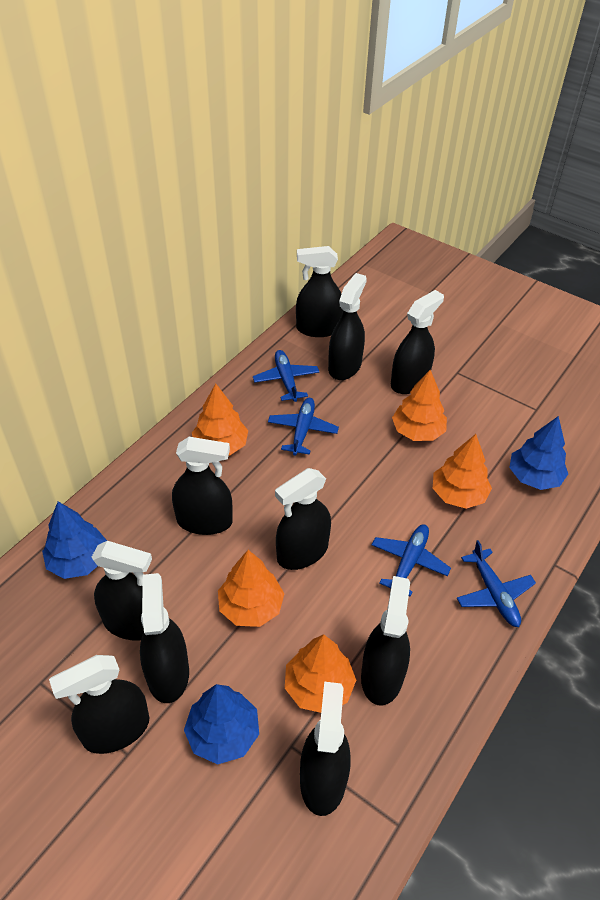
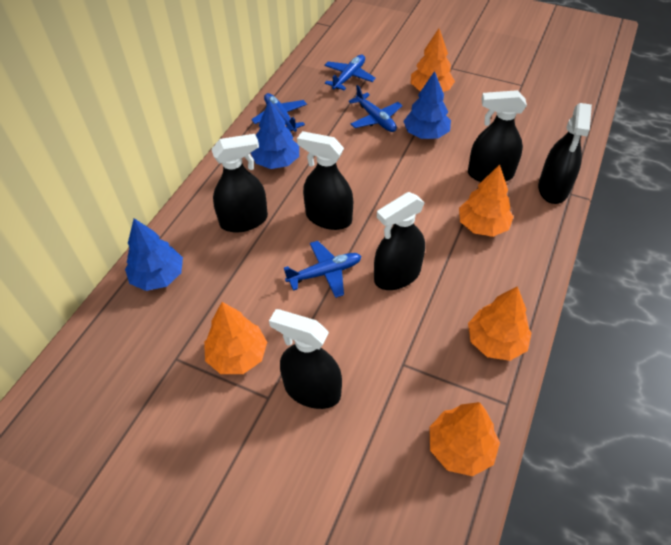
black spray bottle: [49,655,149,754] [92,541,152,641] [140,573,189,703] [172,437,233,535] [275,468,331,570] [296,246,343,337] [300,682,350,816] [328,273,367,380] [361,576,410,706] [391,290,444,394] = 10 -> [211,134,268,233] [269,309,342,409] [297,131,353,230] [374,192,425,290] [468,90,527,182] [538,103,592,204] = 6

